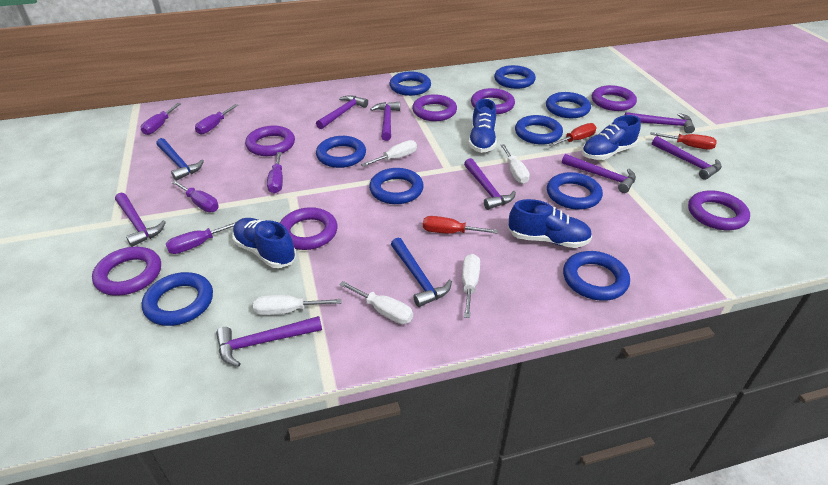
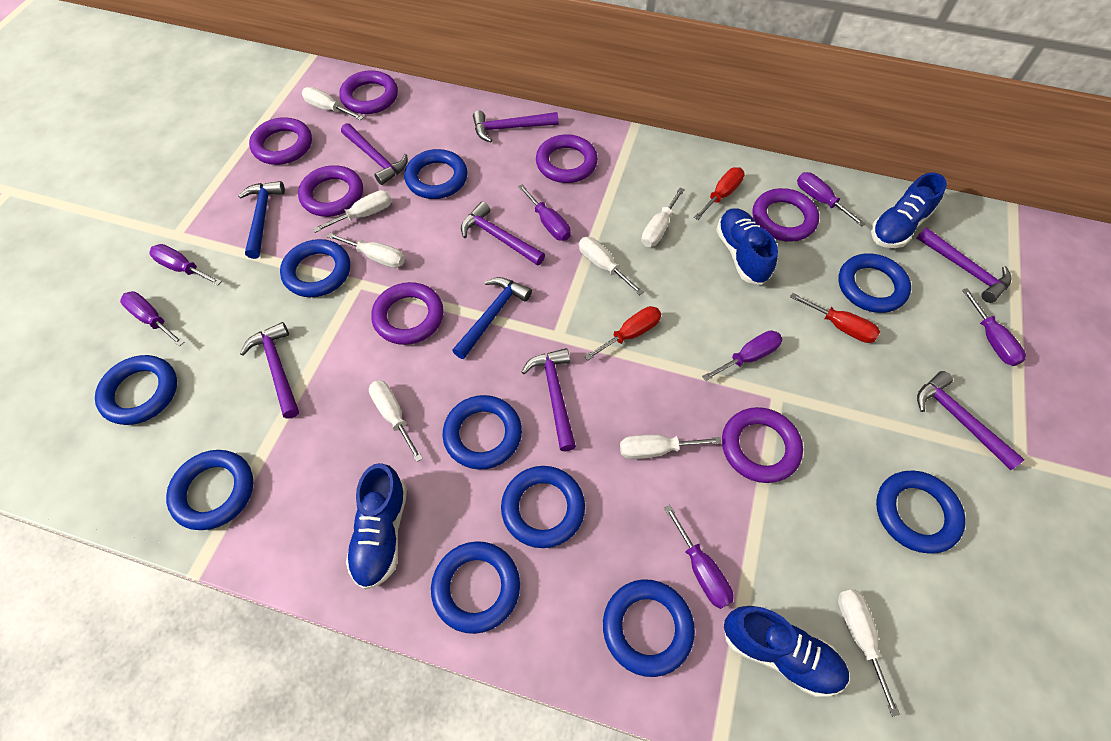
blue ring: [142,272,213,326] [316,136,366,168] [369,168,424,204] [389,72,431,96] [494,65,536,89] [515,115,563,145] [546,92,591,118] [547,172,603,210] [563,251,630,301] = 9 -> [95,355,177,425] [166,450,253,530] [280,239,350,297] [404,149,467,199] [431,541,520,634] [443,395,522,470] [501,466,585,548] [603,579,695,677] [838,253,911,313] [876,470,966,554] = 10
purple hammer: [115,193,166,247] [216,316,322,367] [316,95,368,129] [370,102,400,141] [464,158,516,210] [562,154,636,193] [625,112,695,134] [652,136,722,180] = 8 -> [240,322,299,419] [341,123,408,185] [461,202,545,266] [473,110,559,142] [522,348,576,451] [916,227,1011,303] [917,371,1025,470] = 7
purple screwdriver: [141,103,181,135] [166,222,236,254] [171,180,219,212] [195,104,238,134] [267,152,283,193] = 5 -> [120,291,184,346] [149,244,222,286] [518,184,571,241] [664,505,734,609] [702,330,783,381] [797,172,866,226] [962,288,1026,366] = 7
white screwdriver: [253,295,342,315] [339,281,413,324] [361,140,417,167] [462,254,480,318] [501,144,530,184] = 5 -> [302,87,364,120] [313,190,392,233] [327,233,405,268] [369,380,423,462] [579,237,644,295] [620,435,721,459] [641,188,685,247] [838,589,900,717] = 8

